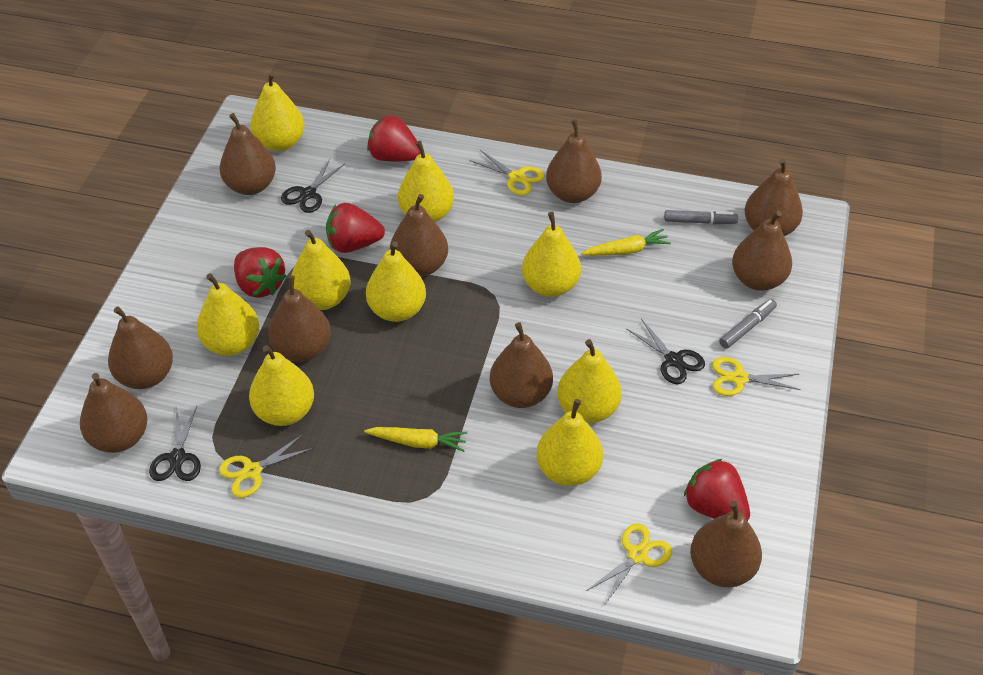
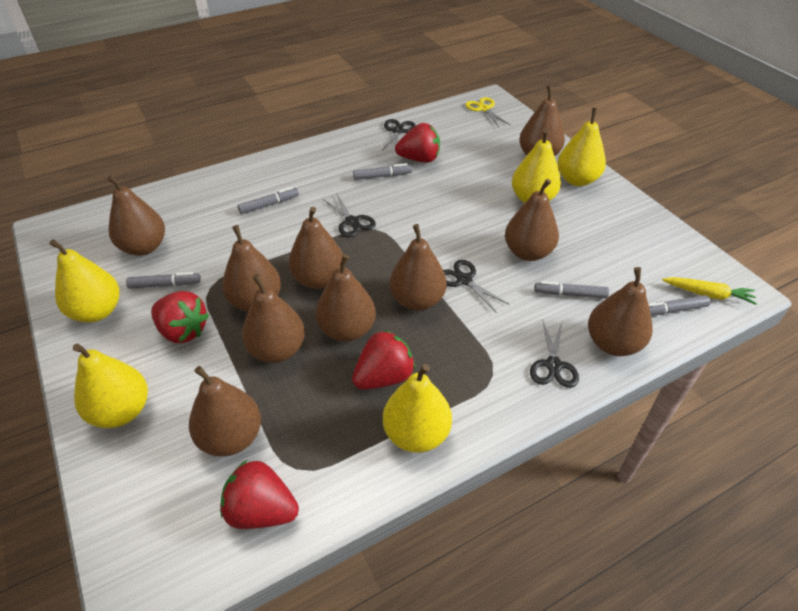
black scissors: [149,406,201,481] [281,159,345,213] [627,319,705,384] = 3 -> [323,193,376,237] [382,119,416,151] [443,260,509,313] [530,319,579,388] = 4
grey marker: [664,210,738,224] [719,299,777,349] = 2 -> [126,272,201,289] [237,187,299,214] [353,163,412,180] [534,281,609,298] [649,295,711,316] = 5
yellow carrot: [364,427,467,452] [581,229,671,256] = 2 -> [662,277,757,305] = 1
yellow pear: [197,273,259,356] [249,345,314,426] [250,72,305,151] [291,230,350,310] [366,241,426,322] [398,141,454,222] [522,212,581,297] [536,399,603,486] [557,339,622,423] = 9 -> [49,239,119,322] [73,344,148,428] [383,364,452,453] [512,129,561,203] [558,108,606,186] = 5
yellow scissors: [219,434,313,498] [469,150,544,196] [586,523,672,606] [712,357,801,396] = 4 -> [465,97,510,127] = 1

